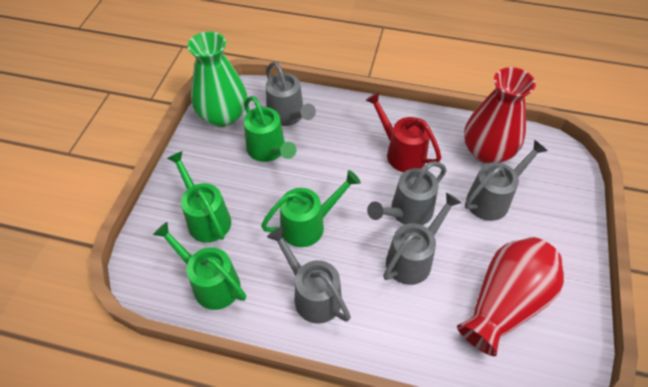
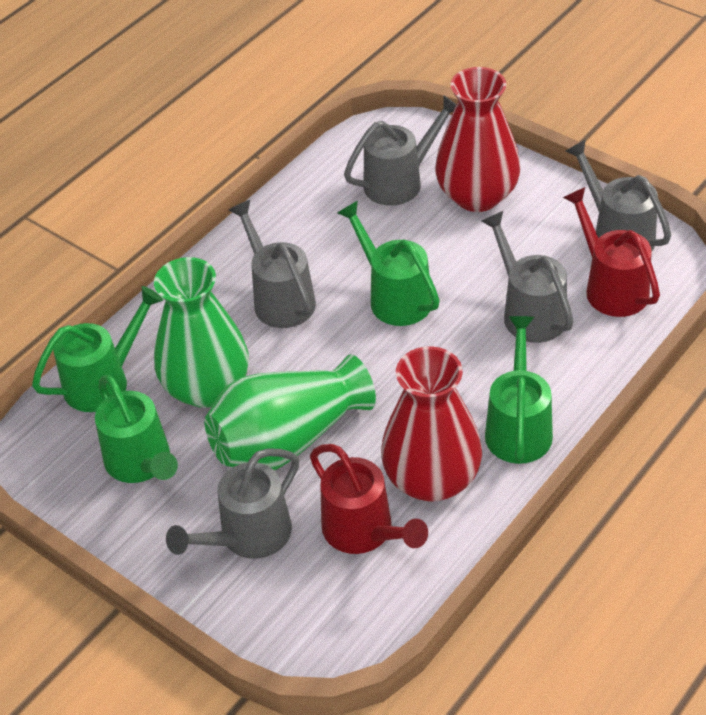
green vase: [187,32,247,127] = 1 -> [154,257,249,408] [204,355,376,470] = 2
red watering can: [365,92,441,172] = 1 -> [310,444,428,554] [563,187,660,317] = 2

